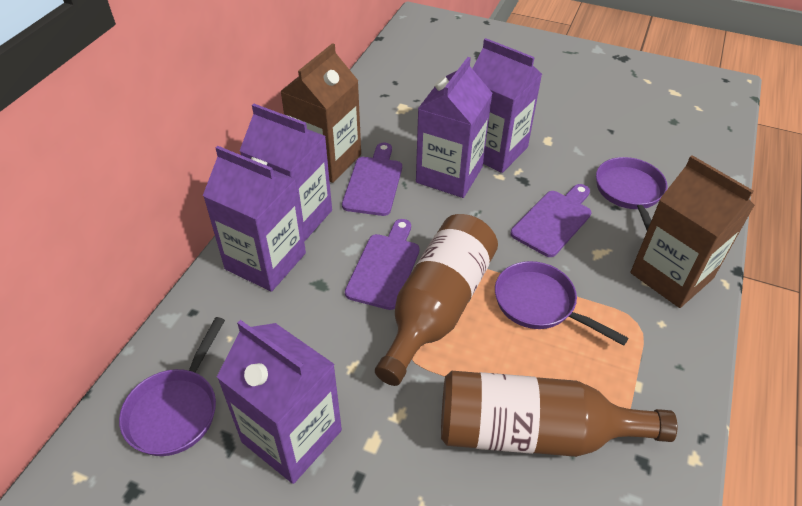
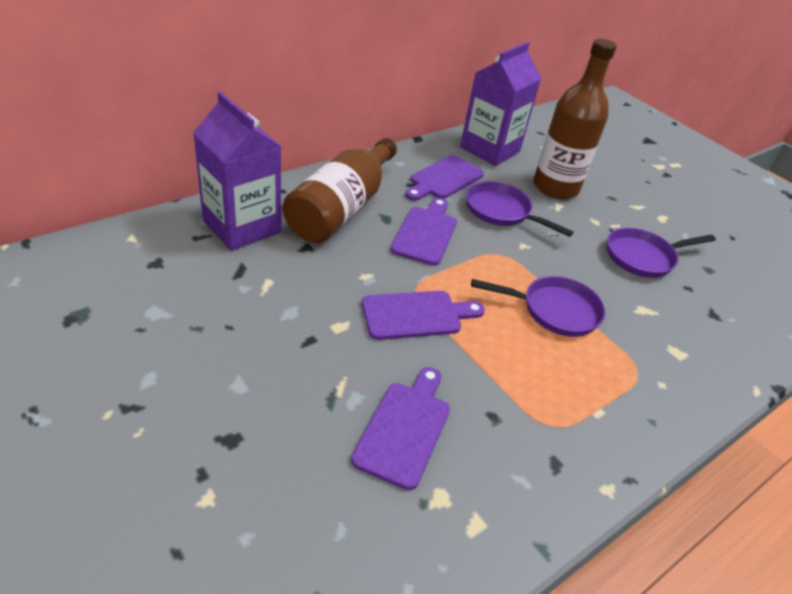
brown carton: [280,43,361,183] [630,155,755,308] = 2 -> none = 0
purple carton: [203,146,306,292] [217,320,342,484] [240,104,332,242] [416,57,493,198] [472,38,542,173] = 5 -> [193,91,281,251] [460,42,541,166] = 2
purple cutting board: [342,143,402,216] [345,219,419,310] [510,184,591,257] = 3 -> [351,367,450,490] [361,291,485,340] [391,198,457,266] [405,155,484,201] = 4

